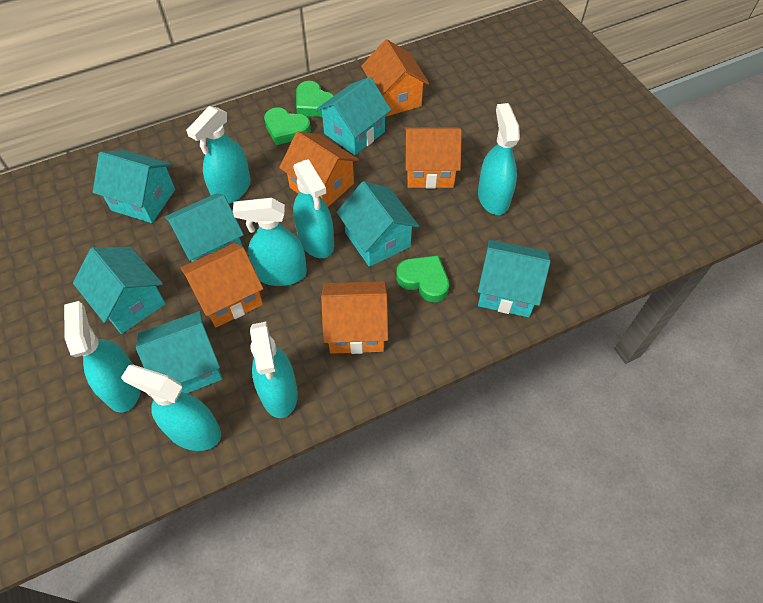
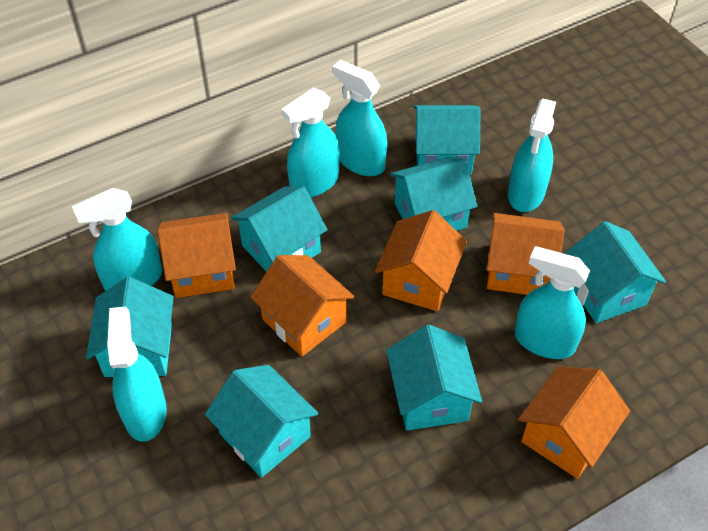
green heart: [264,107,311,145] [296,81,334,117] [396,255,449,302] = 3 -> none = 0
turquoise spray bottle: [64,301,141,413] [121,365,221,451] [186,106,251,204] [233,198,307,286] [250,322,298,418] [293,159,334,258] [478,103,520,215] = 7 -> [72,188,162,291] [107,307,167,442] [281,88,340,197] [332,60,387,176] [508,99,556,212] [514,246,590,359] = 6

